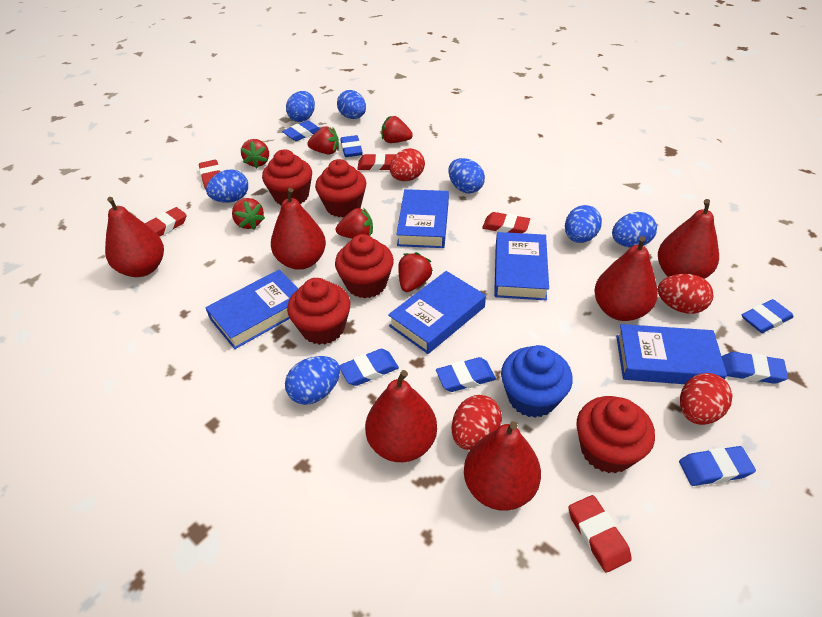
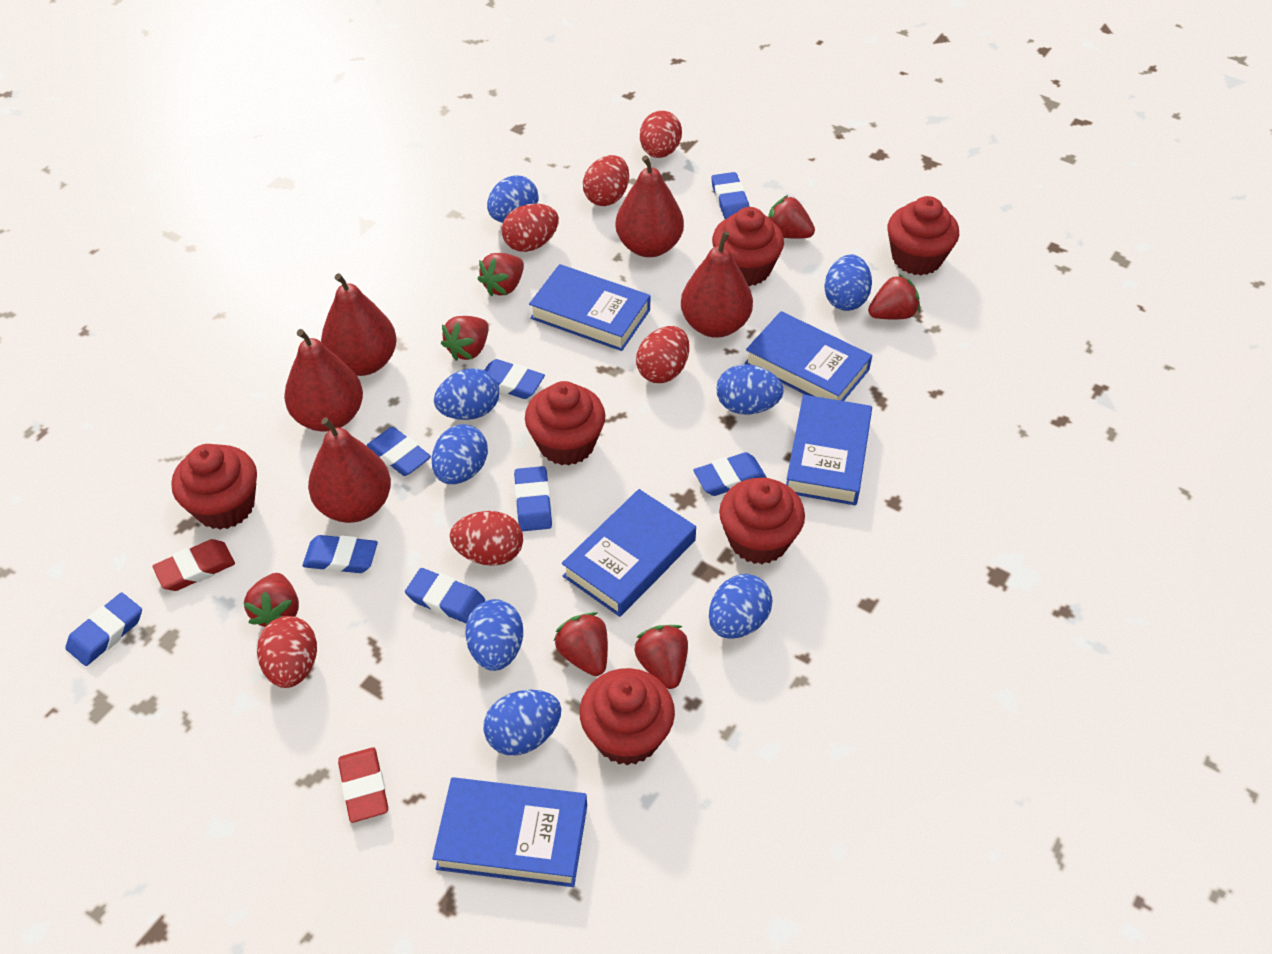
blue cupcake: [501,345,573,418] = 1 -> none = 0
blue egg: [206,170,248,203] [285,356,340,405] [286,91,315,122] [337,90,366,119] [448,158,485,193] [565,205,602,243] [612,212,657,248] = 7 -> [432,424,488,484] [434,368,499,420] [465,599,523,671] [484,690,561,755] [487,175,538,223] [709,574,773,639] [717,364,784,415] [824,255,872,311] = 8
blue eraser: [282,120,320,141] [339,349,399,386] [340,135,363,157] [436,357,496,392] [679,446,756,486] [722,352,788,384] [741,299,794,333] = 7 -> [65,592,142,666] [302,535,378,573] [366,427,431,476] [405,568,485,624] [485,359,545,399] [514,466,552,531] [693,452,767,496] [711,172,749,219] = 8
red cupcake: [262,149,312,205] [287,278,351,345] [315,159,366,217] [335,234,394,298] [576,396,655,474] = 5 -> [171,444,257,530] [525,381,605,466] [580,668,675,765] [712,207,784,286] [719,478,805,564] [888,196,959,275] = 6
red egg: [390,148,425,181] [452,395,502,450] [658,274,713,314] [680,373,733,425] = 4 -> [257,616,317,688] [450,511,523,566] [502,204,559,252] [583,155,629,206] [636,326,689,383] [640,111,682,158] = 6
red eraser: [145,207,187,237] [199,160,221,190] [357,153,396,171] [482,212,530,233] [568,495,632,573] = 5 -> [152,539,235,591] [338,747,388,823] = 2
red pear: [105,197,164,277] [271,188,326,270] [365,370,437,462] [464,421,541,511] [594,236,658,321] [658,199,719,279] = 6 -> [284,329,363,432] [308,417,391,523] [321,273,397,376] [616,155,684,257] [681,231,753,338] = 5
red strawberry: [232,198,265,230] [241,139,269,168] [307,126,339,154] [336,208,373,239] [381,116,413,143] [399,252,433,292] = 6 -> [244,573,299,627] [441,316,489,361] [478,253,524,296] [554,612,608,676] [634,625,688,689] [768,195,815,239] [868,274,920,320] = 7

